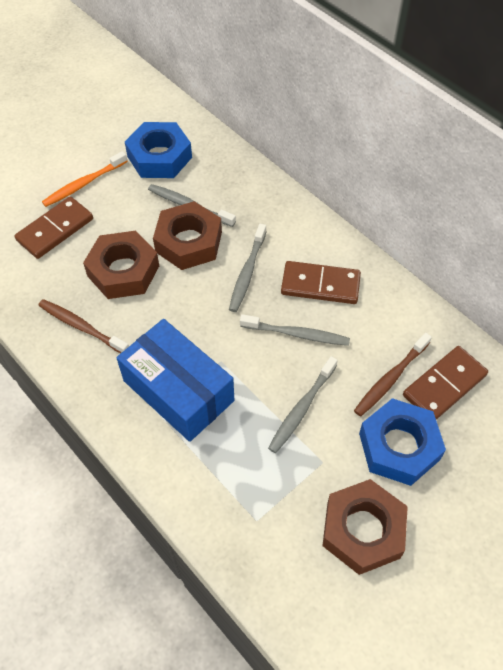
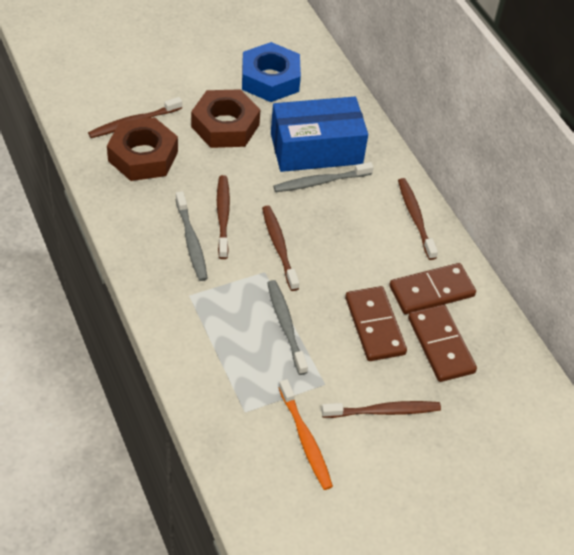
blue nut: [125,122,192,178] [359,398,446,486] = 2 -> [242,42,301,102] = 1
brown nut: [83,231,159,299] [153,201,222,270] [323,479,408,575] = 3 -> [107,117,178,181] [191,89,261,148] = 2
brown toothbrush: [38,299,129,353] [354,333,432,416] = 2 -> [88,97,182,138] [217,175,230,259] [262,205,299,291] [321,401,441,418] [398,178,438,260] = 5
grey toothbrush: [148,184,236,227] [229,224,267,312] [240,314,350,346] [268,356,338,453] = 4 -> [176,191,208,281] [267,280,308,375] [273,162,374,192] = 3

